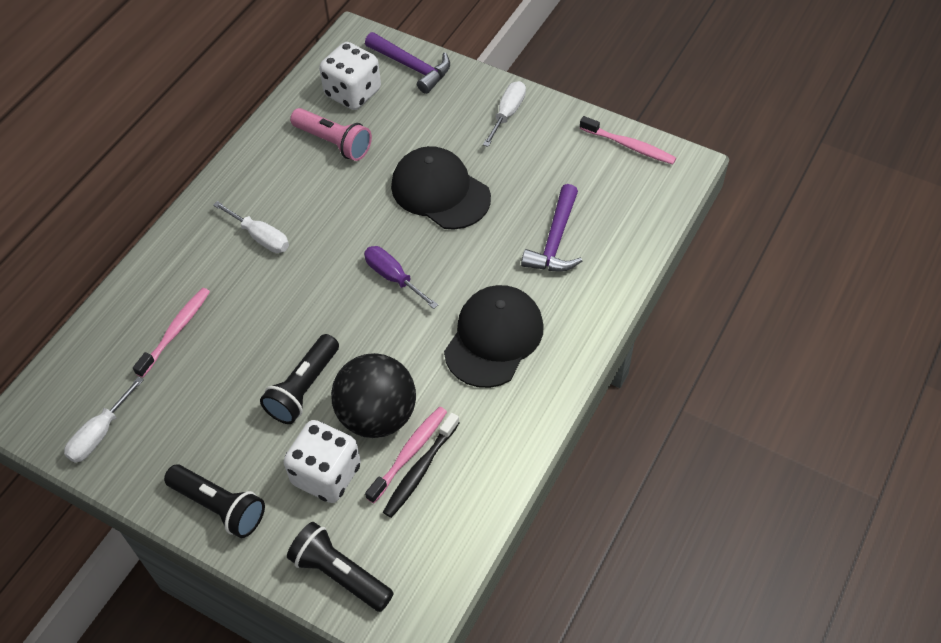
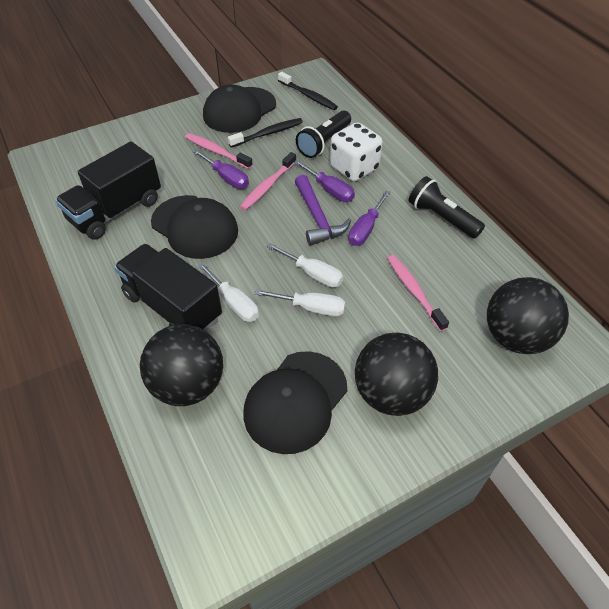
black ball: [331,353,416,438] = 1 -> [140,324,223,406] [355,332,438,416] [487,277,569,354] = 3
black cap: [391,146,491,229] [444,285,544,388] = 2 -> [151,195,238,259] [203,84,276,133] [244,351,347,454] = 3
black flashlight: [164,465,265,538] [260,334,339,424] [287,522,394,612] = 3 -> [296,111,351,158] [409,176,485,238] = 2
black toothbrush: [383,413,459,518] = 1 -> [228,118,303,148] [278,72,338,110] = 2
black truck: none = 0 -> [55,141,161,240] [114,244,222,331] = 2
pink flashlight: [290,108,372,161] = 1 -> none = 0
purple hammer: [365,32,450,94] [521,184,582,272] = 2 -> [295,175,351,246] = 1
purple screwdriver: [364,246,438,309] = 1 -> [192,149,249,189] [294,160,355,202] [348,191,391,246] = 3
white dice: [284,420,361,503] [319,42,381,110] = 2 -> [330,122,383,181] = 1

